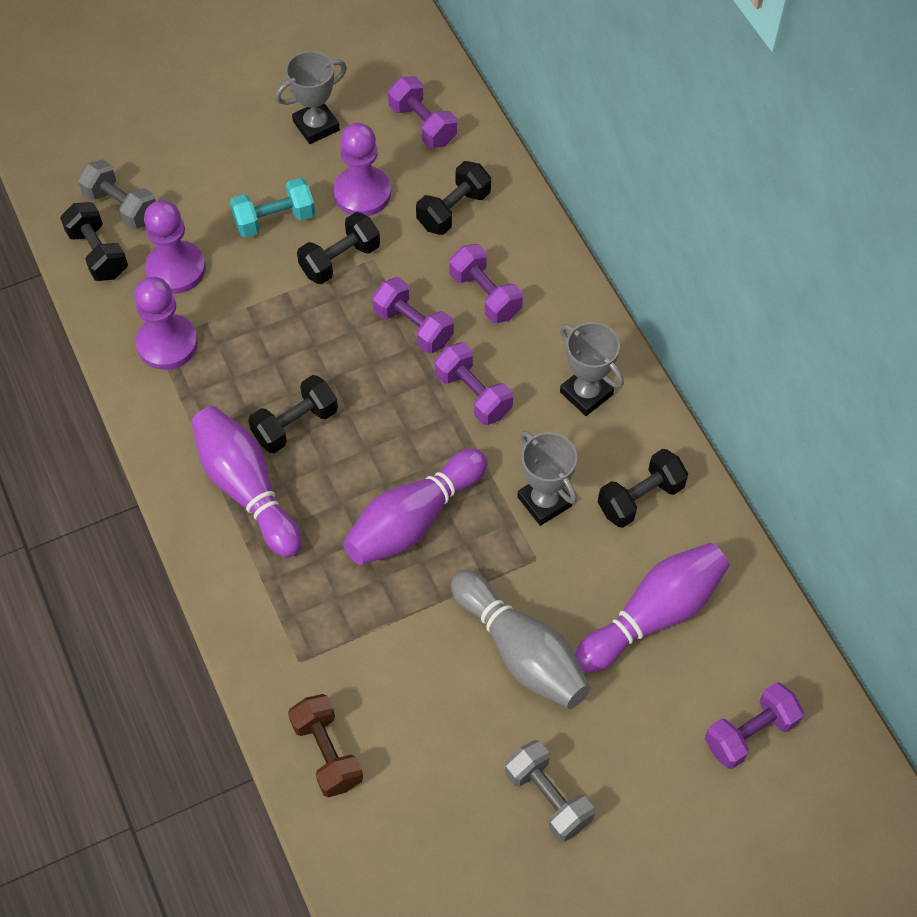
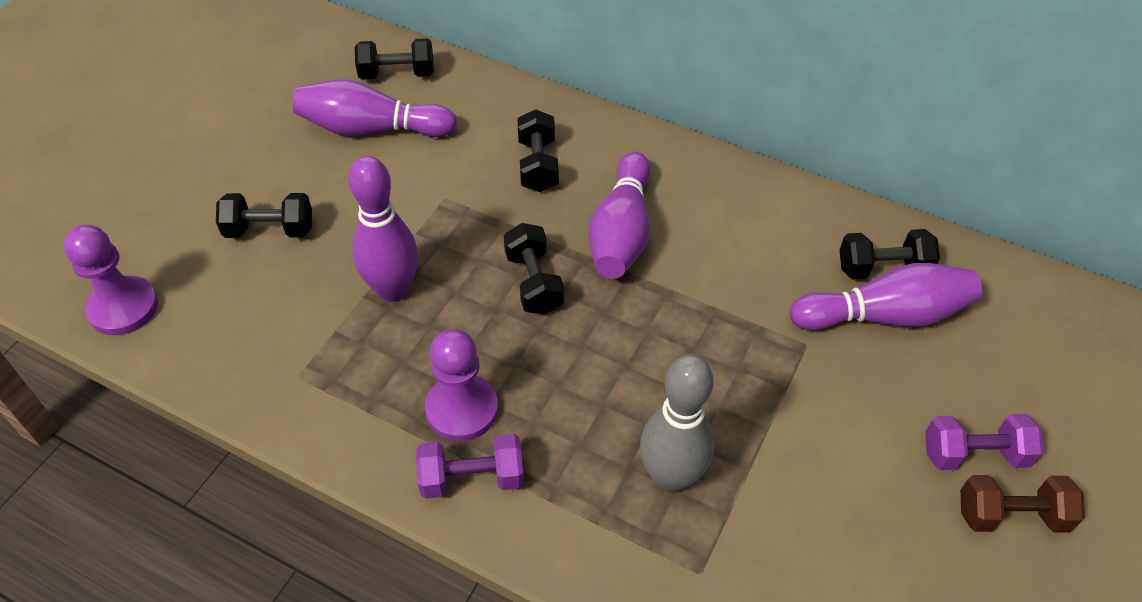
grey dumbbell: [78,160,156,230] [505,740,595,842] = 2 -> none = 0
grey trophy: [275,51,347,144] [517,431,577,526] [560,322,624,416] = 3 -> none = 0
purple bowling pin: [191,406,302,557] [343,449,488,565] [575,543,729,673] = 3 -> [293,79,457,137] [348,156,418,302] [589,152,651,279] [790,263,982,330] = 4
purple dumbbell: [372,277,454,354] [388,76,457,148] [435,342,513,425] [449,244,523,323] [705,682,804,769] = 5 -> [416,434,524,499] [925,414,1044,470] = 2
purple pawn: [134,277,198,370] [144,200,206,294] [333,123,391,216] = 3 -> [63,225,158,335] [425,329,498,441] = 2
turquoise dumbbell: [230,178,315,238] = 1 -> none = 0

